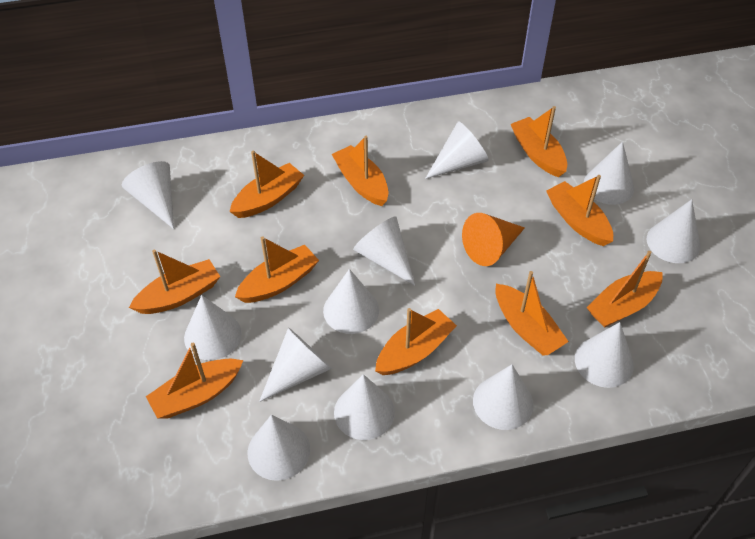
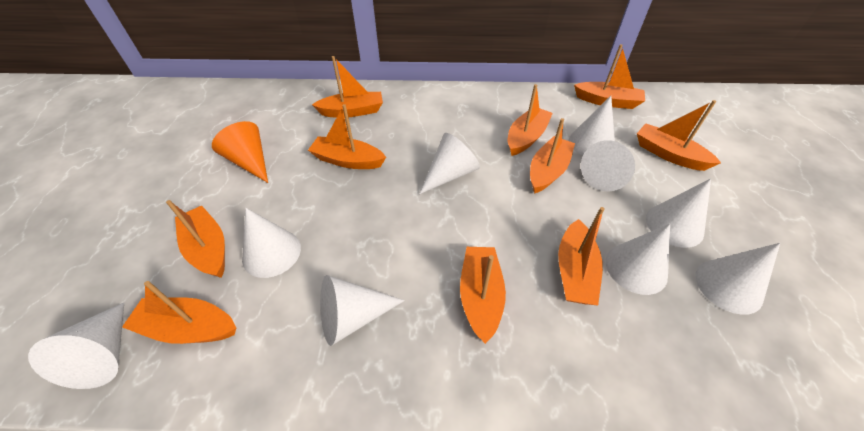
white cone: [122,161,174,229] [184,295,242,360] [248,415,310,481] [259,328,332,402] [323,269,379,334] [334,374,395,440] [353,216,415,286] [425,121,489,179] [473,364,534,430] [575,322,634,388] [584,142,634,205] [647,199,700,263] = 12 -> [28,303,124,389] [242,208,301,278] [320,275,405,346] [419,133,480,194] [569,96,615,155] [581,140,635,192] [606,224,670,295] [646,178,711,248] [696,243,780,315] = 9

